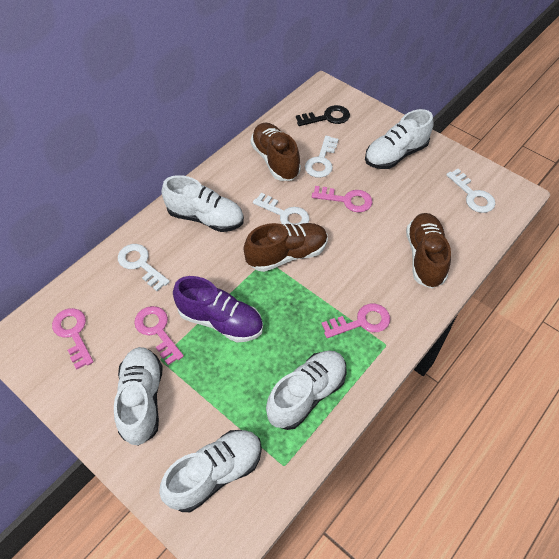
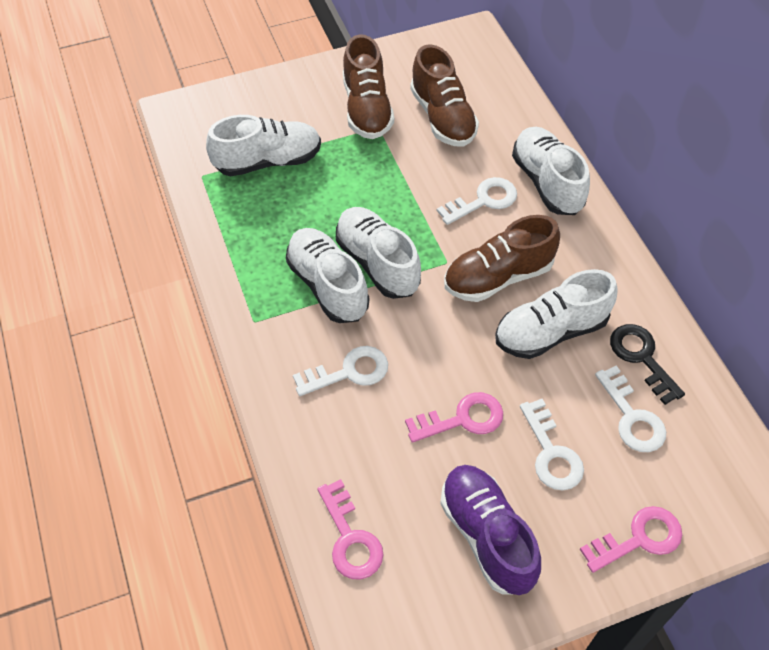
pink key: [52,308,93,370] [134,306,184,365] [312,186,373,212] [321,303,390,338] = 4 -> [317,479,383,580] [405,392,503,443] [580,506,682,573] = 3

